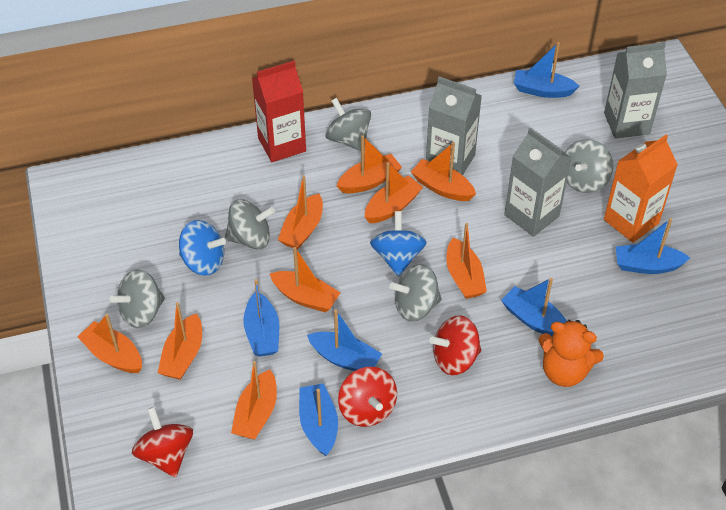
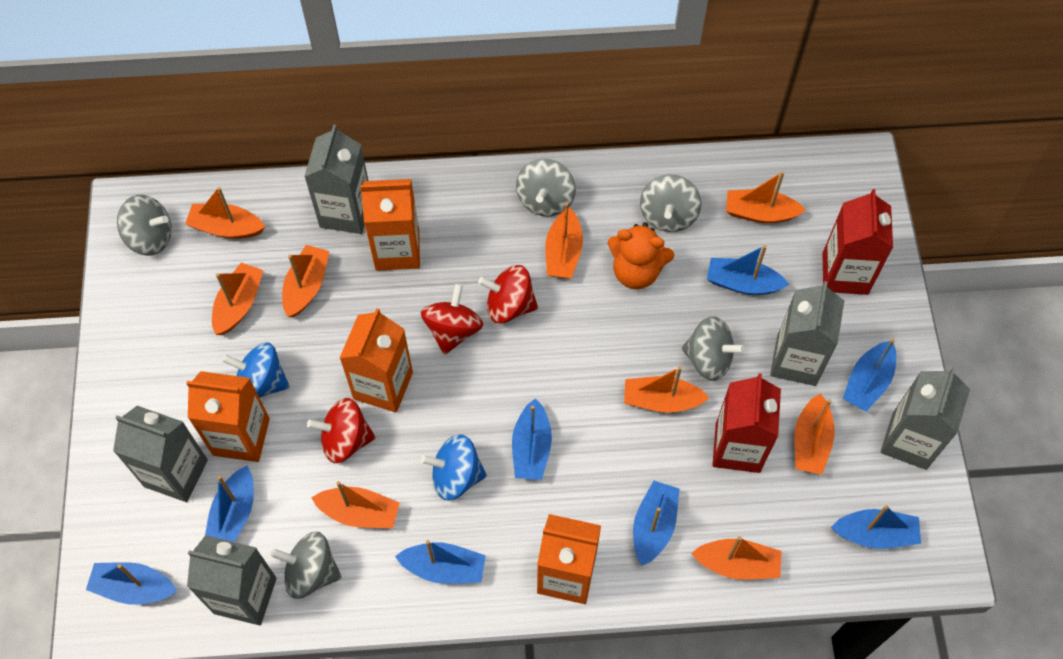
blue boat: [244,279,279,357] [299,383,338,456] [307,309,382,371] [501,278,567,336] [514,42,579,98] [616,218,690,274] = 6 -> [86,562,177,605] [205,466,254,542] [395,540,486,584] [512,398,552,480] [633,481,679,566] [707,245,789,295] [831,505,921,549] [843,339,896,412] = 8
grey carton: [426,76,482,175] [504,127,572,237] [604,43,667,139] = 3 -> [113,406,208,502] [187,535,277,626] [304,125,369,234] [770,281,844,386] [880,367,970,470] = 5
orange carton: [604,135,678,243] = 1 -> [186,371,270,462] [340,308,413,413] [360,179,420,271] [537,514,601,604] = 4
red carton: [252,61,306,162] = 1 -> [712,373,781,473] [822,189,893,295] = 2

